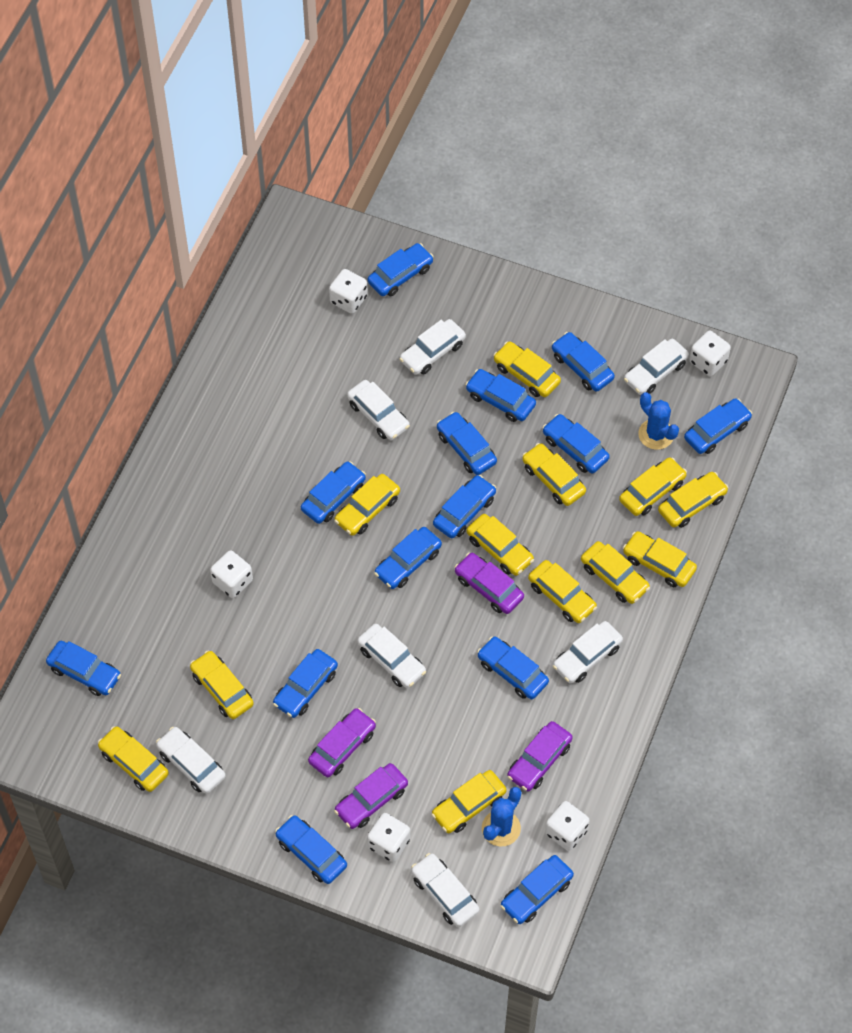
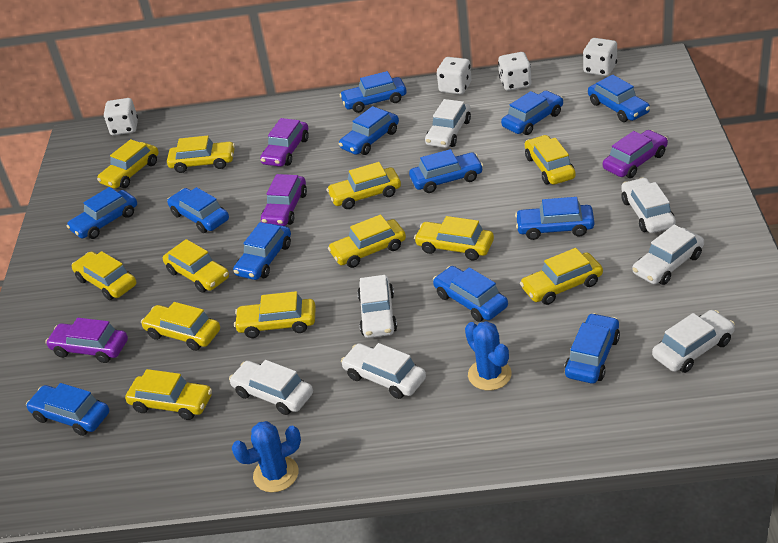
blue car: [46,641,121,696] [273,649,338,718] [275,815,347,884] [301,461,366,524] [368,243,434,297] [374,527,442,589] [433,475,496,538] [437,412,497,475] [465,369,536,422] [477,637,549,699] [500,855,574,924] [543,414,610,473] [552,332,615,392] [684,398,752,454] = 14 -> [26,383,109,436] [66,187,137,239] [167,187,229,233] [233,222,291,280] [339,106,399,155] [340,71,406,113] [409,149,483,193] [433,266,508,322] [501,91,563,135] [515,197,594,240] [564,313,620,384] [588,75,650,122] = 12
white dice: [210,550,253,598] [329,269,368,314] [367,813,410,862] [545,801,590,851] [689,331,731,376] = 5 -> [104,98,138,135] [437,57,472,94] [498,52,531,91] [583,38,617,76] = 4

